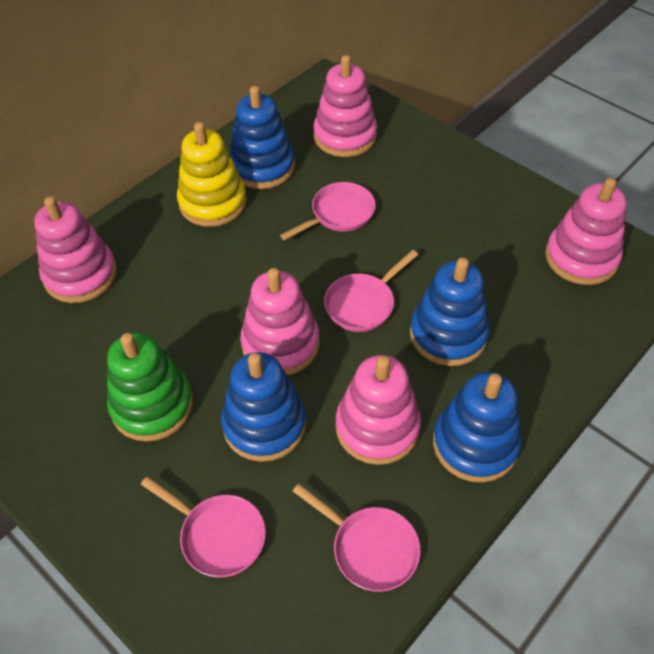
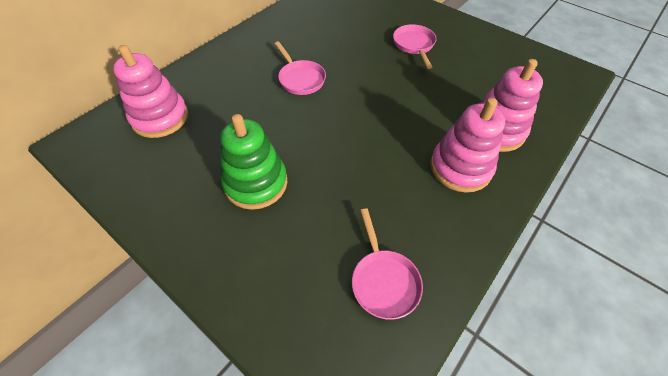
blue stacking toy: [221,352,306,462] [229,86,295,189] [410,258,490,366] [433,372,522,483] = 4 -> none = 0
pink pan: [141,476,266,577] [280,182,376,240] [293,484,420,592] [324,250,418,332] = 4 -> [275,41,326,95] [352,208,423,320] [393,24,437,69] = 3
pink stacking toy: [34,196,117,303] [240,268,319,375] [313,55,377,157] [336,355,421,465] [545,178,627,285] = 5 -> [113,45,188,138] [431,98,505,193] [480,59,543,152] = 3
yellow stacking toy: [177,122,247,227] = 1 -> none = 0

